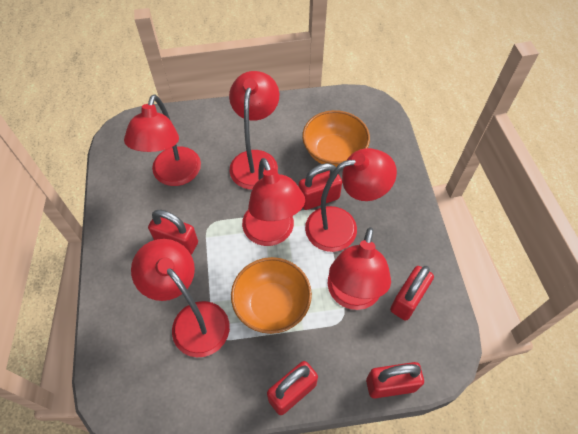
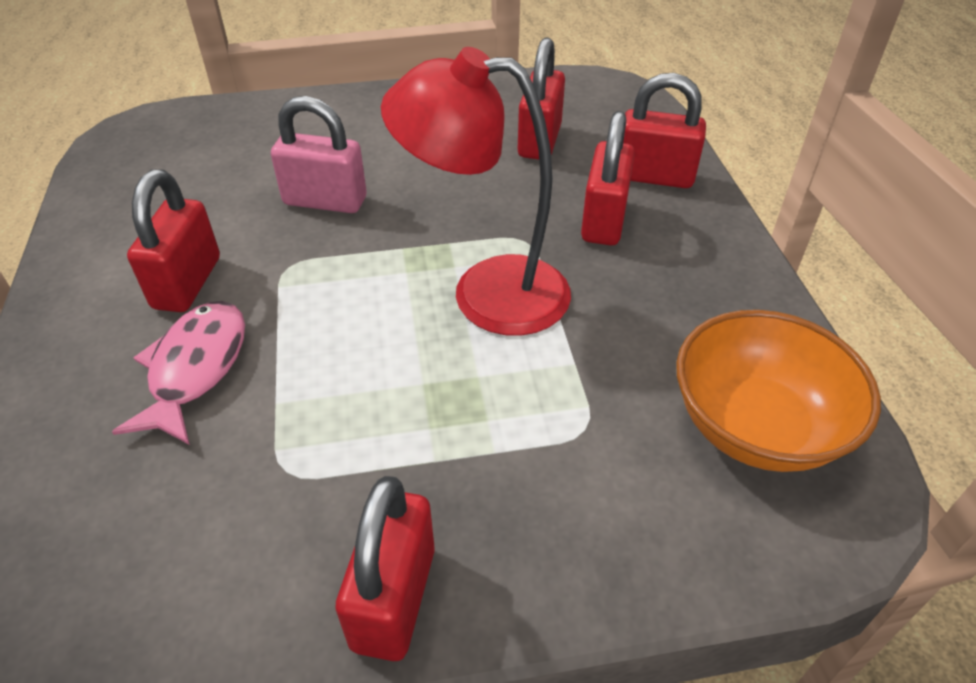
orange bowl: [231,257,312,334] [302,110,370,167] = 2 -> [676,310,881,472] = 1
pink fish: none = 0 -> [112,301,245,445] = 1
pink padlock: none = 0 -> [271,96,367,213] = 1
red lamp: [124,94,201,186] [131,239,230,357] [229,71,279,190] [242,158,305,246] [305,148,397,252] [328,227,391,310] = 6 -> [381,47,571,336] = 1

